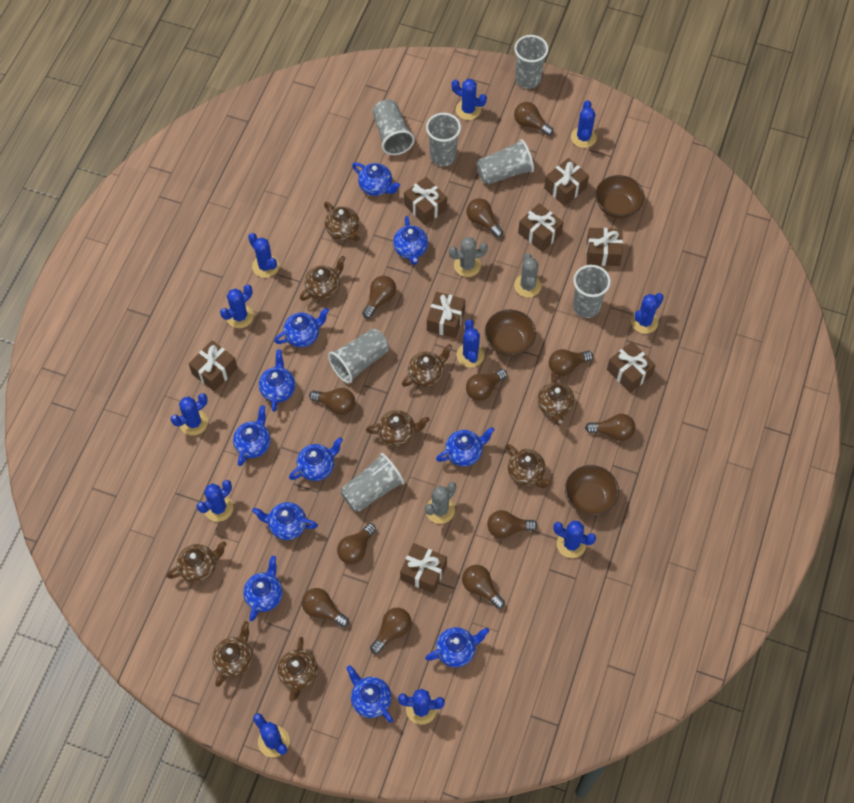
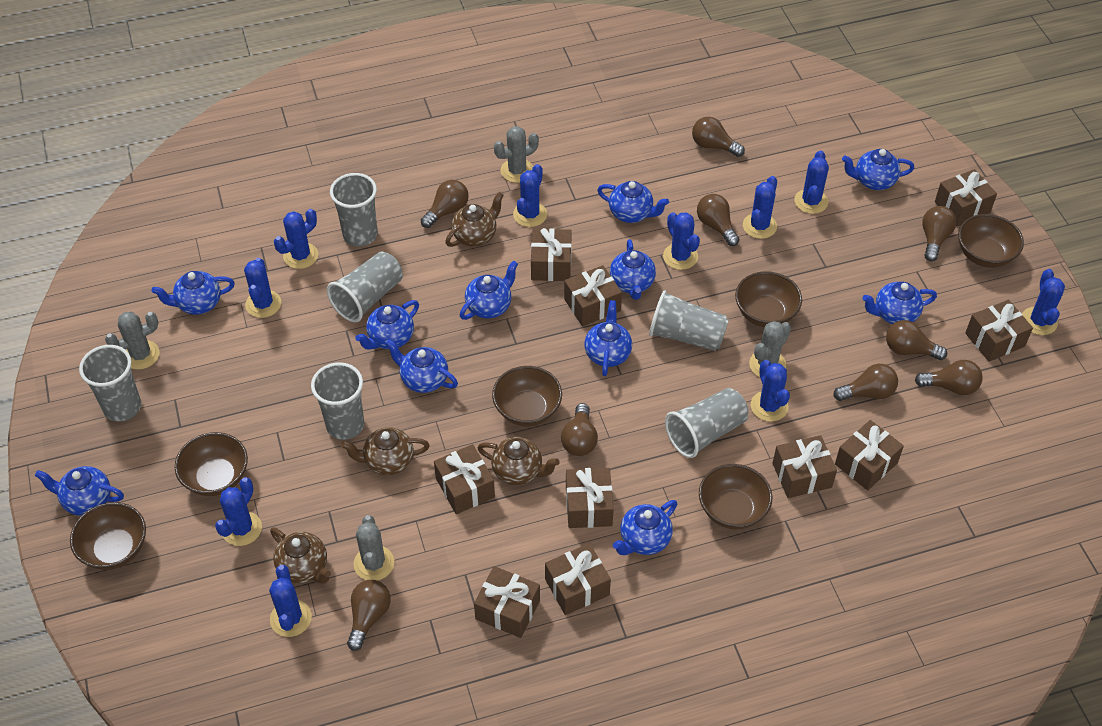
blue cactus: [171,393,208,435] [196,480,233,522] [220,284,254,328] [248,233,279,278] [253,713,290,757] [398,689,445,725] [452,79,487,120] [457,319,484,367] [553,521,596,558] [571,100,597,148] [631,293,664,334] = 11 -> [215,477,262,546] [244,258,281,318] [269,565,312,637] [274,209,318,269] [513,164,547,227] [663,212,700,270] [743,176,777,239] [751,360,790,422] [794,150,829,214] [1022,269,1065,335] = 10
brown bowl: [485,310,536,356] [565,465,619,516] [595,175,644,219] = 3 -> [70,502,146,570] [174,432,248,496] [492,366,562,426] [699,464,772,529] [735,271,802,327] [958,214,1024,268] = 6
brown gift: [189,340,238,392] [400,543,447,594] [404,177,447,225] [427,292,465,338] [518,203,564,252] [544,158,589,206] [586,228,623,266] [607,342,656,393] = 8 -> [434,444,495,514] [474,566,540,638] [531,228,572,281] [545,543,611,615] [564,265,622,326] [566,468,614,528] [772,435,837,498] [835,420,904,490] [935,169,997,227] [965,300,1033,362] = 10
brown light bulb: [302,588,349,627] [309,388,355,415] [337,523,376,564] [362,276,396,319] [370,608,412,654] [462,565,505,609] [466,198,503,237] [466,369,507,401] [487,510,538,539] [514,102,553,136] [549,349,593,376] [585,414,635,441] = 12 -> [347,580,391,651] [421,180,469,228] [561,403,598,456] [692,117,745,157] [697,194,739,246] [833,364,898,401] [886,320,947,360] [915,360,983,395] [922,206,956,261] = 9
brown teapot: [166,541,226,583] [212,621,253,687] [278,637,318,702] [300,256,345,301] [324,202,362,241] [366,410,429,446] [402,344,452,387] [505,444,552,488] [537,371,574,425] = 9 -> [270,527,331,584] [341,427,430,475] [445,192,504,247] [478,437,559,485] = 4
grey cactus: [425,482,456,524] [449,237,488,277] [514,253,541,297] = 3 -> [105,312,160,370] [354,515,394,581] [494,126,539,183] [749,321,791,377] = 4
grey cup: [328,328,389,383] [340,453,404,512] [373,99,415,155] [426,113,461,167] [476,139,534,185] [514,35,548,89] [573,265,611,318] = 7 -> [79,345,141,422] [311,362,364,440] [327,252,403,322] [330,173,377,246] [649,290,729,351] [665,388,748,458] = 6

